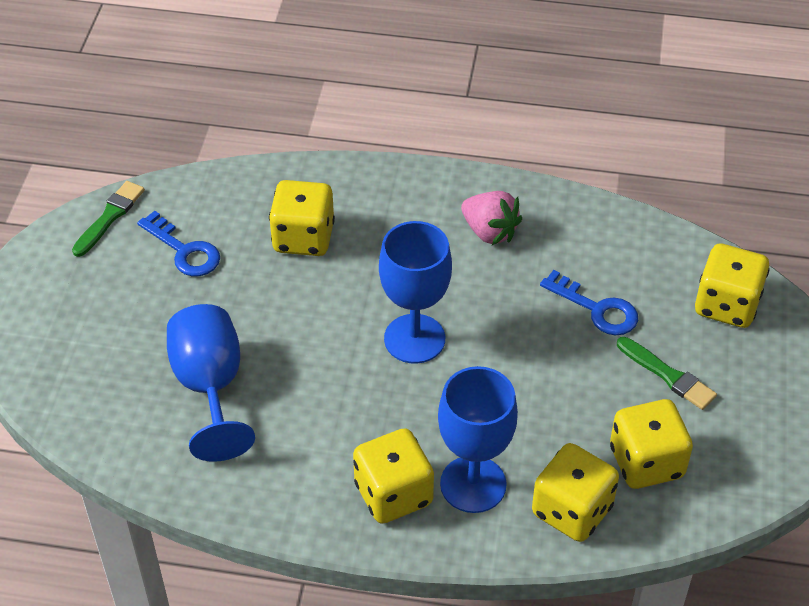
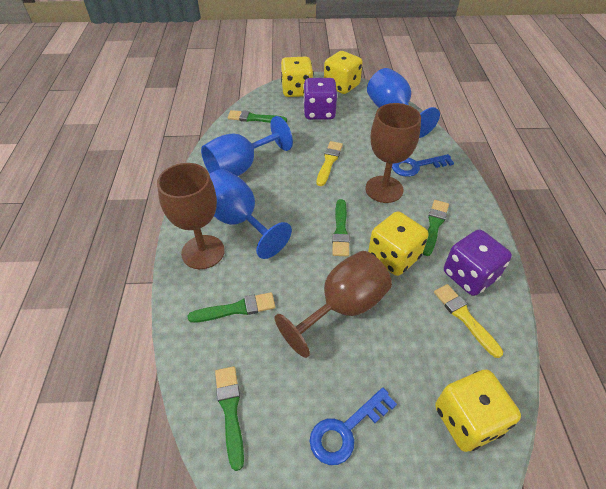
brown goblet: none = 0 -> [157,163,225,269] [275,251,392,358] [365,103,421,203] = 3
green brush: [72,181,145,257] [617,337,717,410] = 2 -> [188,292,275,323] [215,366,244,471] [228,110,287,123] [332,199,350,257] [423,200,449,256] = 5
pink strawberry: [461,191,522,245] = 1 -> none = 0
purple dice: none = 0 -> [303,78,338,120] [444,230,512,296] = 2
yellow brush: none = 0 -> [317,141,343,186] [434,284,503,358] = 2
yellow dice: [269,180,335,256] [353,428,434,524] [532,443,619,542] [610,399,693,489] [695,243,770,328] = 5 -> [281,57,313,97] [324,51,363,94] [368,211,428,276] [435,369,521,452] = 4

